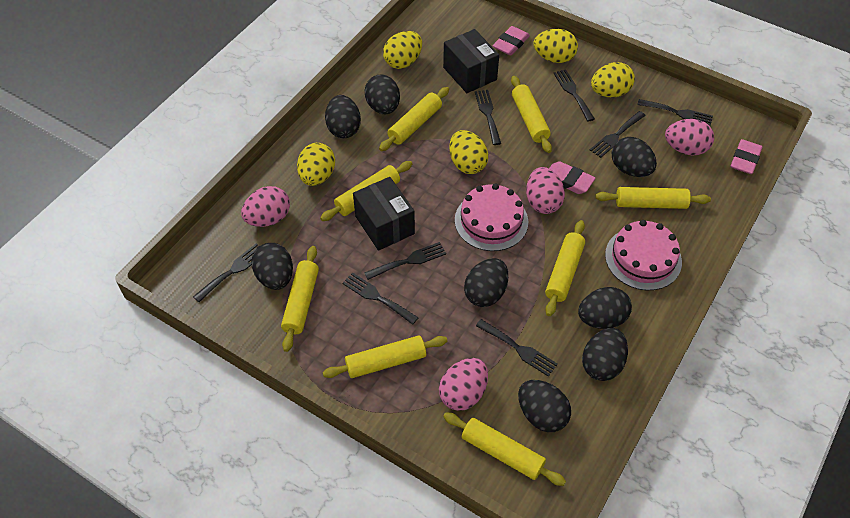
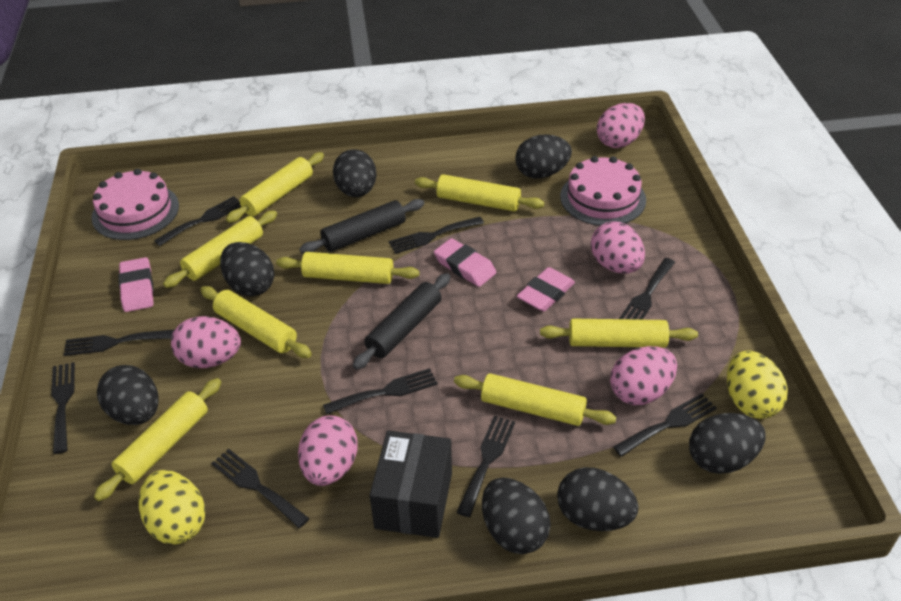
black box: [353,177,415,251] [443,29,499,93] = 2 -> [370,430,452,538] = 1
black egg: [252,243,293,290] [325,95,361,138] [365,74,400,114] [464,258,508,307] [518,380,571,432] [578,287,632,329] [582,328,628,381] [612,137,657,177] = 8 -> [97,365,159,425] [220,242,275,296] [333,149,377,197] [482,477,551,554] [515,134,572,179] [557,467,639,531] [689,413,766,474] = 7
black fork: [193,244,259,302] [343,272,419,325] [364,242,446,280] [475,90,501,145] [476,319,558,377] [553,69,595,122] [590,111,646,158] [637,99,713,126] = 8 -> [51,362,75,454] [63,330,174,356] [154,196,241,246] [211,449,309,528] [323,368,437,415] [389,217,484,254] [456,416,515,517] [613,393,717,457] [619,258,675,320] = 9
black rolling pin: none = 0 -> [299,199,424,254] [353,273,451,370] = 2
pink egg: [241,186,290,227] [439,358,488,411] [526,167,565,214] [665,119,714,156] = 4 -> [171,316,241,368] [298,416,358,486] [591,221,645,273] [597,103,645,148] [610,346,677,405] = 5
yellow egg: [297,143,335,186] [383,31,422,69] [449,130,488,174] [534,29,578,63] [591,62,635,97] = 5 -> [139,470,205,544] [727,350,788,419] = 2

